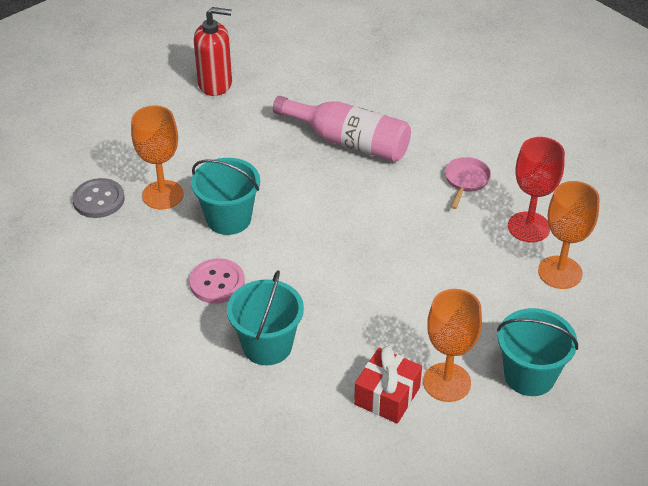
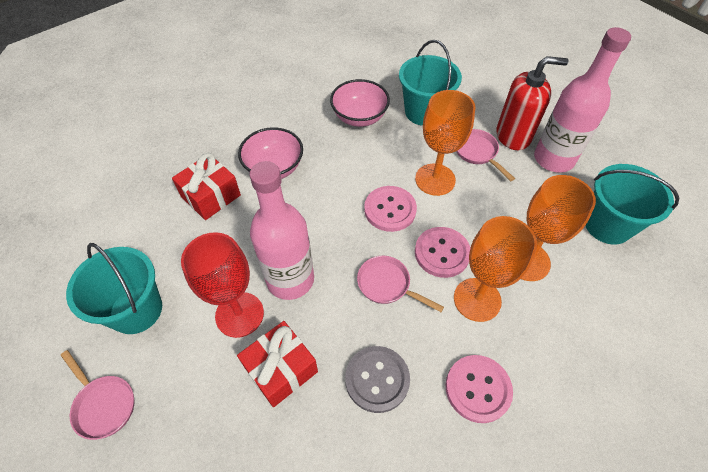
pink bottle: [273,96,411,162] = 1 -> [249,161,314,300] [534,27,631,173] = 2
pink bowl: none = 0 -> [238,127,303,179] [330,79,390,127] = 2
pink button: [189,258,245,304] = 1 -> [364,186,417,232] [415,227,471,278] [446,355,513,423] = 3
pink pan: [445,157,491,209] = 1 -> [61,350,135,440] [357,256,444,312] [456,129,515,181] = 3
red gift: [354,346,422,423] = 1 -> [172,153,241,220] [237,321,318,407] = 2

